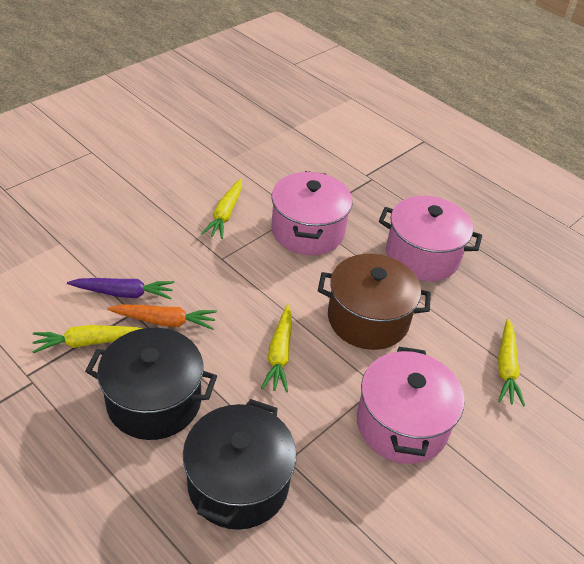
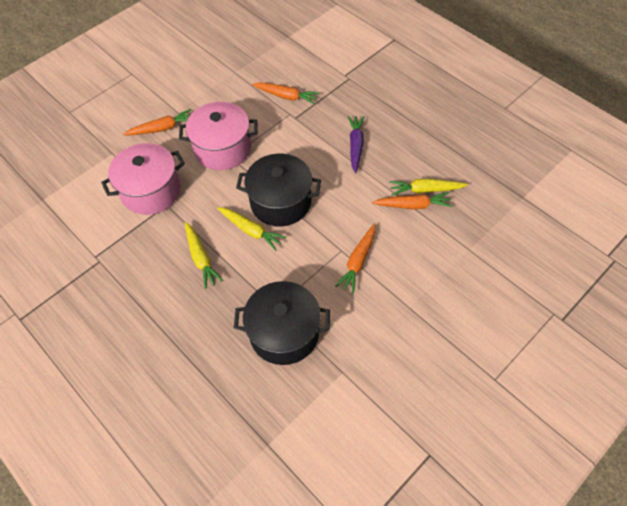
brown pot: [318,254,431,350] = 1 -> none = 0
orange carrot: [107,305,217,330] = 1 -> [123,109,191,136] [252,82,320,105] [335,224,375,293] [372,192,452,209] = 4
pink pot: [271,171,353,255] [357,347,464,464] [379,196,482,281] = 3 -> [101,143,185,215] [179,102,258,170] = 2
yellow carrot: [32,325,144,353] [201,179,242,239] [261,304,292,393] [498,319,525,407] = 4 -> [185,222,224,289] [217,207,286,251] [389,178,468,196] = 3

